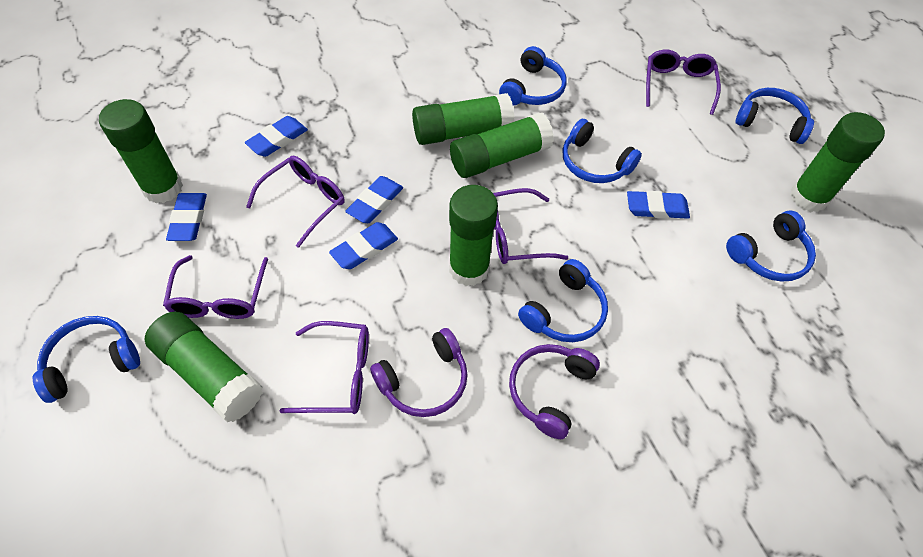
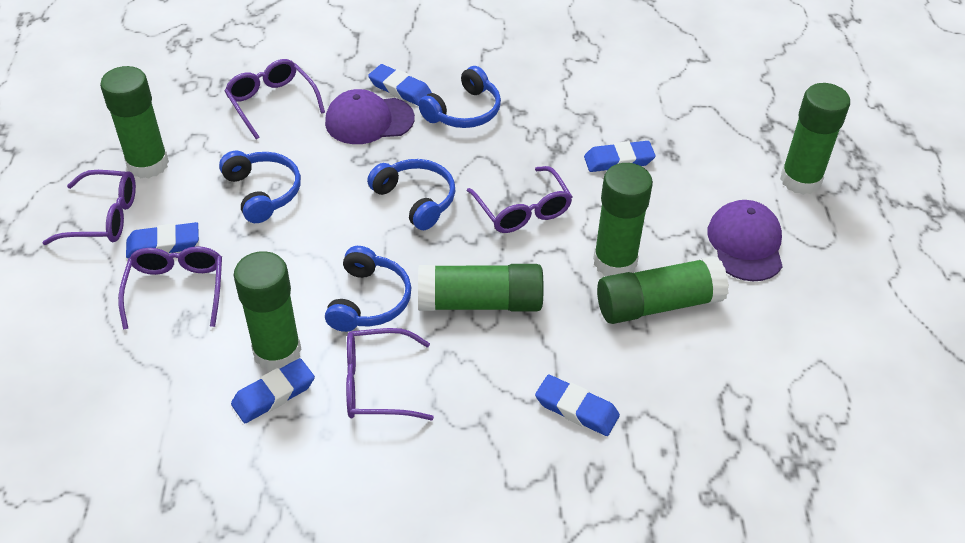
blue headphones: [32,316,140,403] [499,46,567,105] [518,259,608,342] [563,119,642,183] [726,211,816,282] [736,88,814,144] = 6 -> [219,151,301,223] [325,246,412,332] [367,159,455,230] [418,66,501,128] = 4
purple cap: none = 0 -> [325,89,415,144] [707,200,783,281] = 2
purple headphones: [370,328,468,417] [509,344,600,439] = 2 -> none = 0

